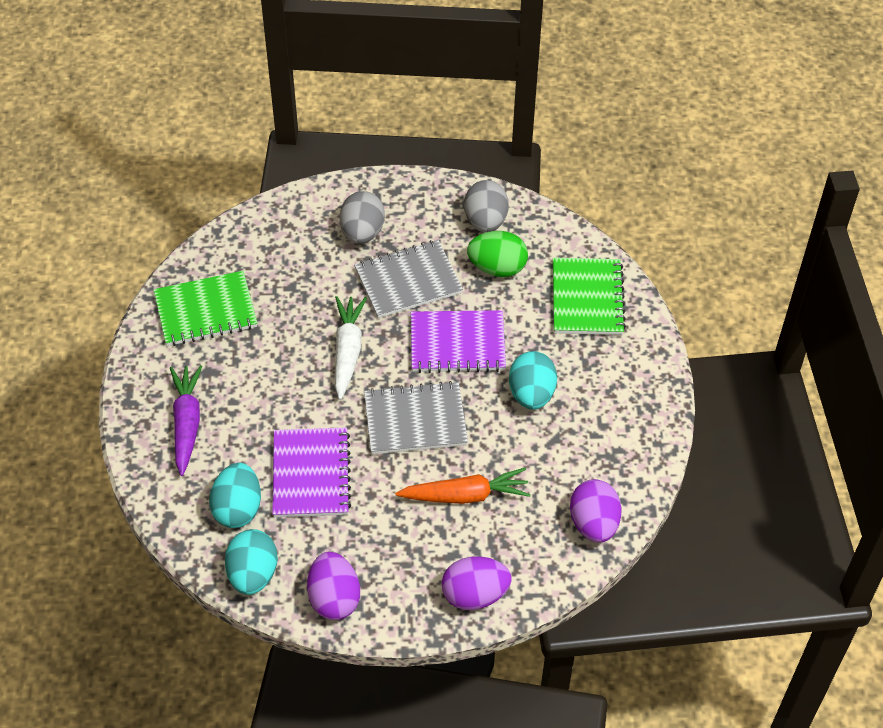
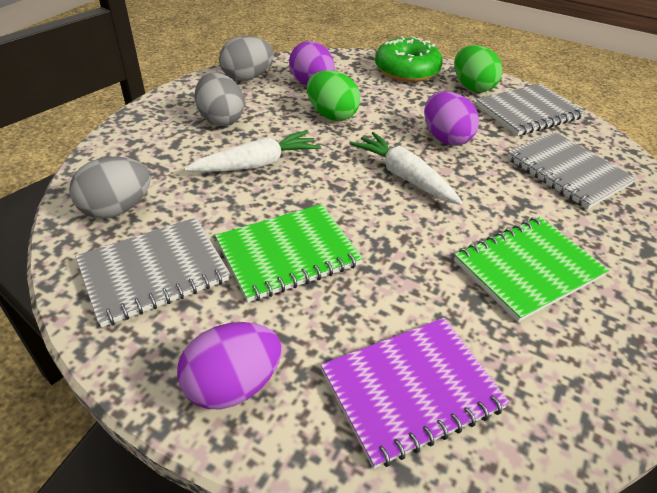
green donut: none = 0 -> [375,36,443,82] = 1
green egg: [467,231,528,277] = 1 -> [307,70,360,121] [454,45,503,92] = 2
grey egg: [340,191,385,244] [464,180,509,232] = 2 -> [69,157,151,218] [195,73,244,126] [219,36,273,81] = 3
grey notebook: [354,240,463,318] [364,381,468,454] = 2 -> [75,217,230,327] [476,84,585,136] [507,131,636,209] = 3
orange carrot: [395,468,531,504] = 1 -> none = 0
purple carrot: [170,365,203,476] = 1 -> none = 0
purple notebook: [272,427,351,517] [411,310,506,373] = 2 -> [321,318,510,469] = 1
turquoise egg: [209,463,261,528] [225,529,278,595] [509,351,557,410] = 3 -> none = 0
white carrot: [335,296,367,400] = 1 -> [184,130,321,172] [350,132,463,205] = 2

